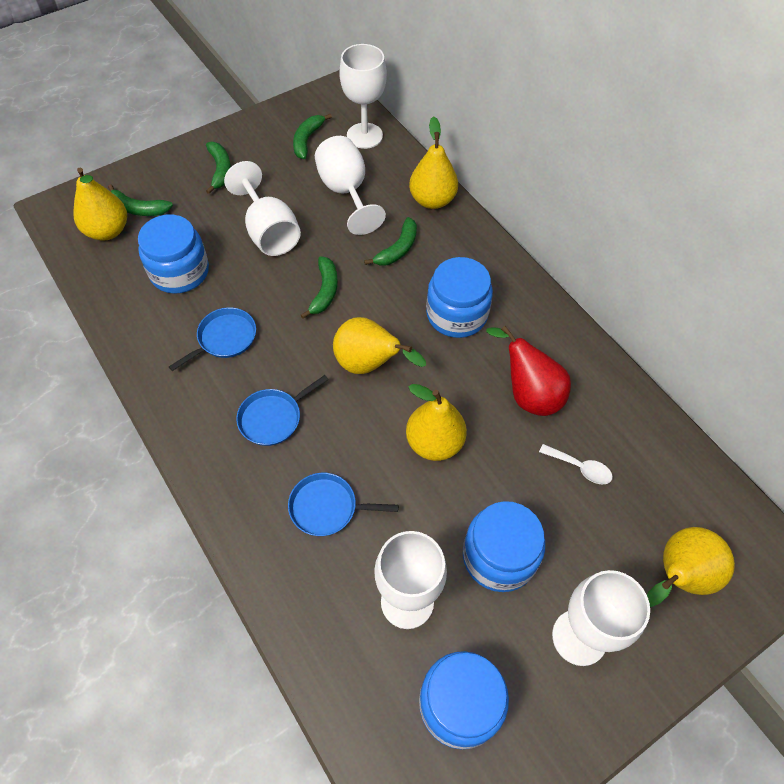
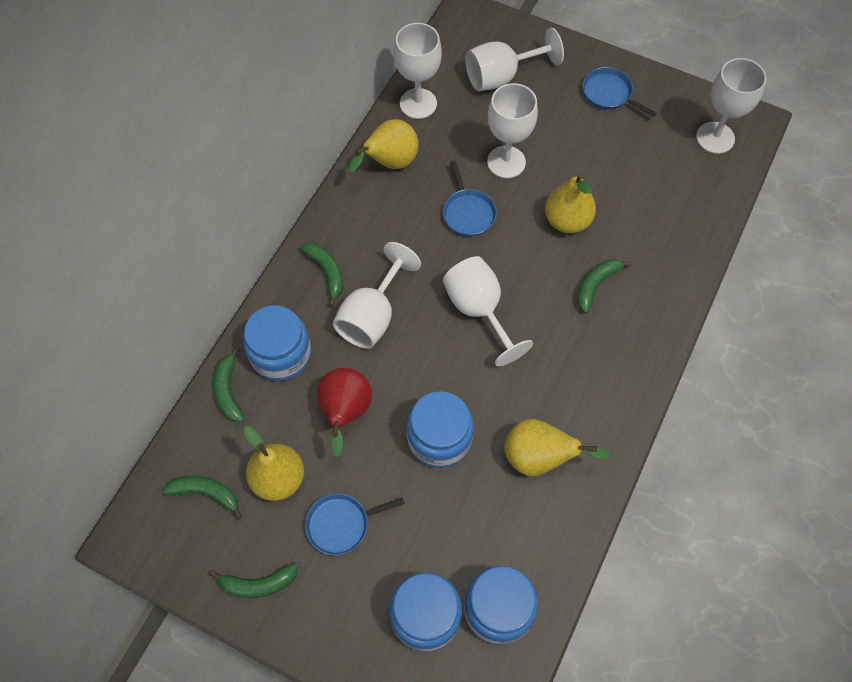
white goblet: [224,161,301,256] [315,136,386,235] [339,44,387,149] [374,531,447,629] [552,570,650,666] = 5 -> [333,242,421,349] [394,23,442,119] [443,256,533,366] [465,28,564,91] [487,83,538,178] [696,58,767,154] = 6
white spoon: [539,444,613,484] = 1 -> none = 0
yellow pear: [73,168,127,241] [333,317,426,374] [406,384,467,461] [409,116,458,209] [647,527,735,607] = 5 -> [244,426,304,501] [348,119,419,172] [504,419,611,476] [545,174,596,233] = 4

